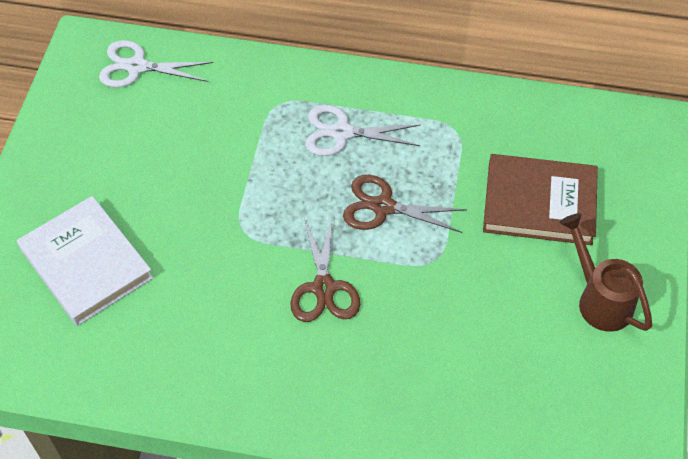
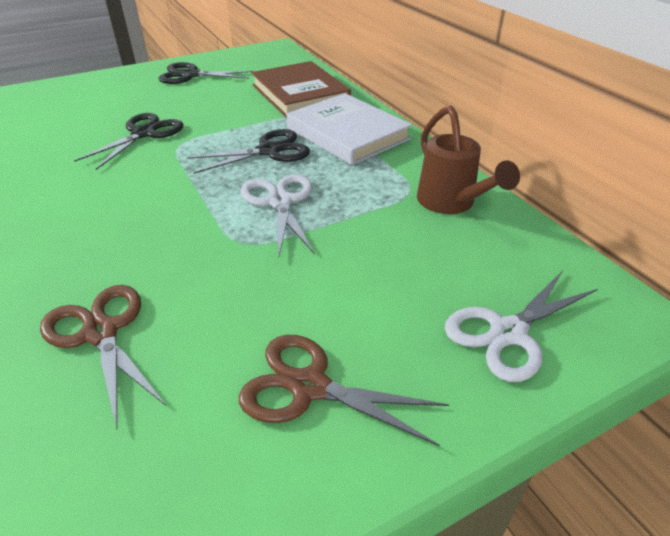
black scissors: none = 0 -> [74,113,183,170] [158,62,254,84] [187,129,310,174] = 3

